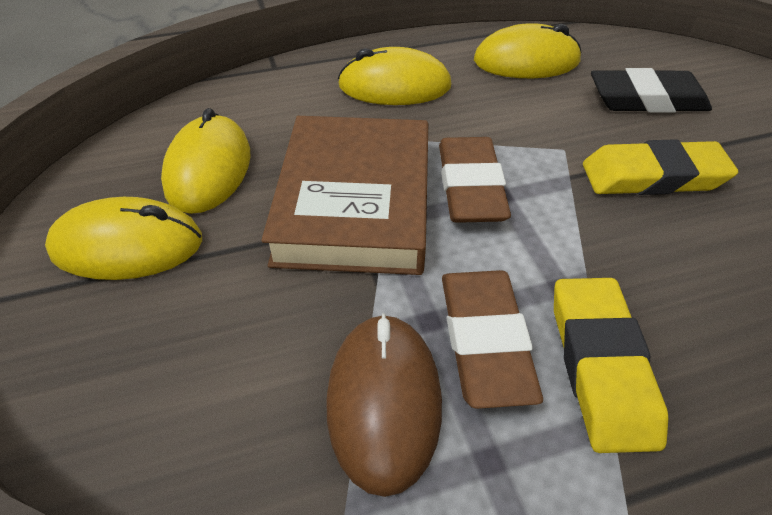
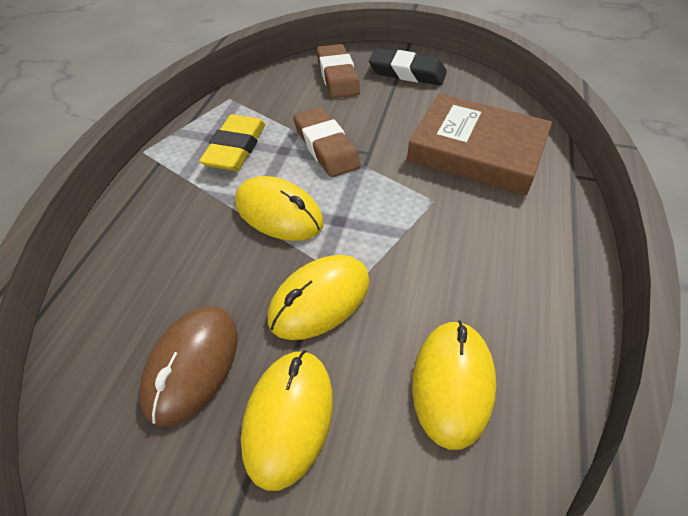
yellow eraser: [554,278,668,453] [583,139,738,195] = 2 -> [199,114,265,171] = 1

